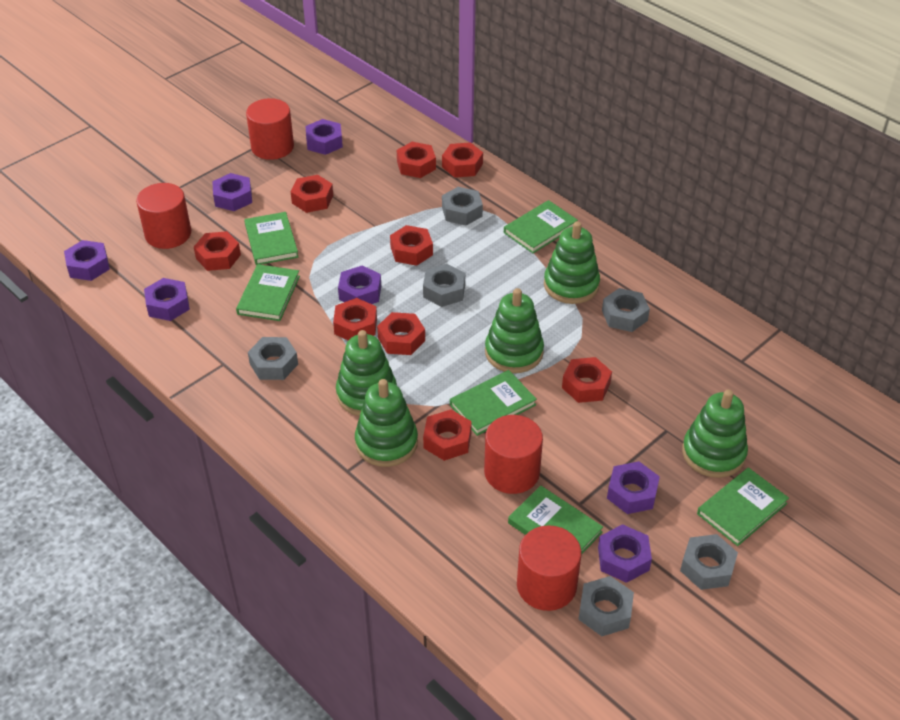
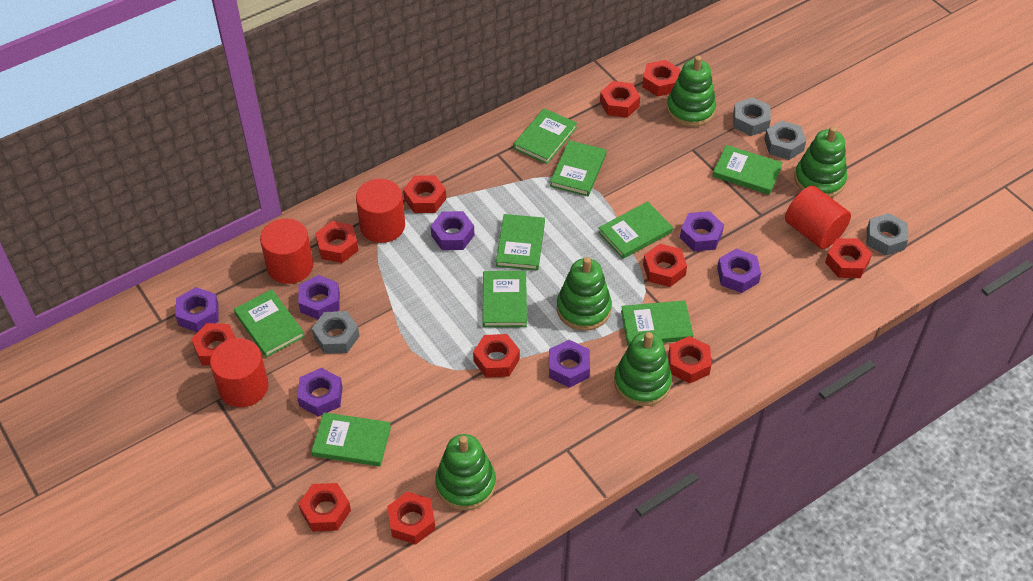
green book: [236,264,300,321] [244,212,298,265] [450,370,537,436] [504,200,578,253] [508,485,603,555] [697,467,789,546] = 6 -> [234,289,305,357] [311,412,391,466] [483,271,527,327] [496,214,545,271] [514,108,577,164] [550,140,607,196] [598,201,673,259] [621,300,694,346] [712,145,783,195] = 9
grey nut: [248,337,298,380] [423,264,465,307] [442,187,483,226] [578,576,634,636] [602,288,650,332] [680,534,738,590] = 6 -> [312,311,359,354] [733,97,771,136] [764,120,806,160] [867,213,908,256] = 4
red nut: [194,231,241,271] [291,175,333,213] [333,298,377,340] [377,312,425,355] [390,225,433,266] [397,142,436,178] [423,410,472,461] [442,142,483,178] [562,357,612,403] = 9 -> [191,323,236,366] [299,483,351,531] [315,221,359,263] [387,492,435,544] [403,175,446,213] [473,334,520,378] [600,81,640,118] [642,60,680,97] [643,244,687,287] [668,336,711,384] [825,238,872,278] = 11

